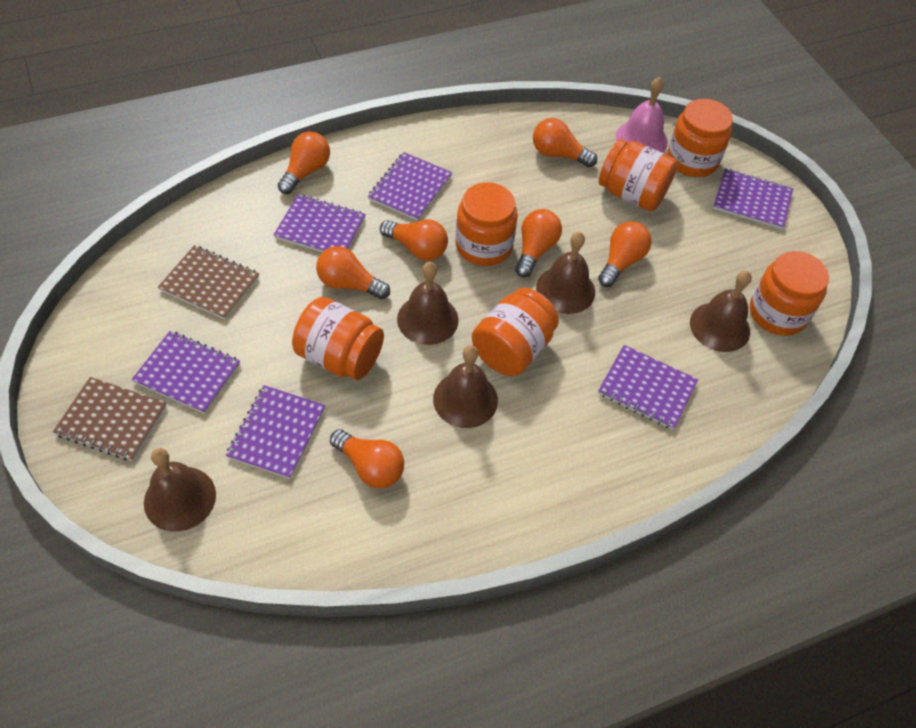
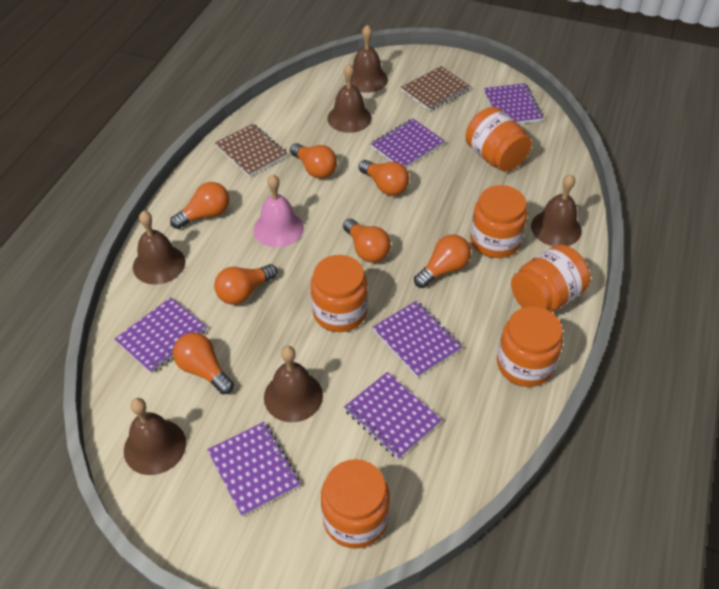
brown bell: [144,448,216,532] [397,262,458,345] [433,345,498,428] [536,232,595,314] [690,271,752,352] = 5 -> [124,398,186,475] [133,210,185,285] [264,346,323,422] [327,64,372,133] [346,25,388,93] [531,174,582,246] = 6

